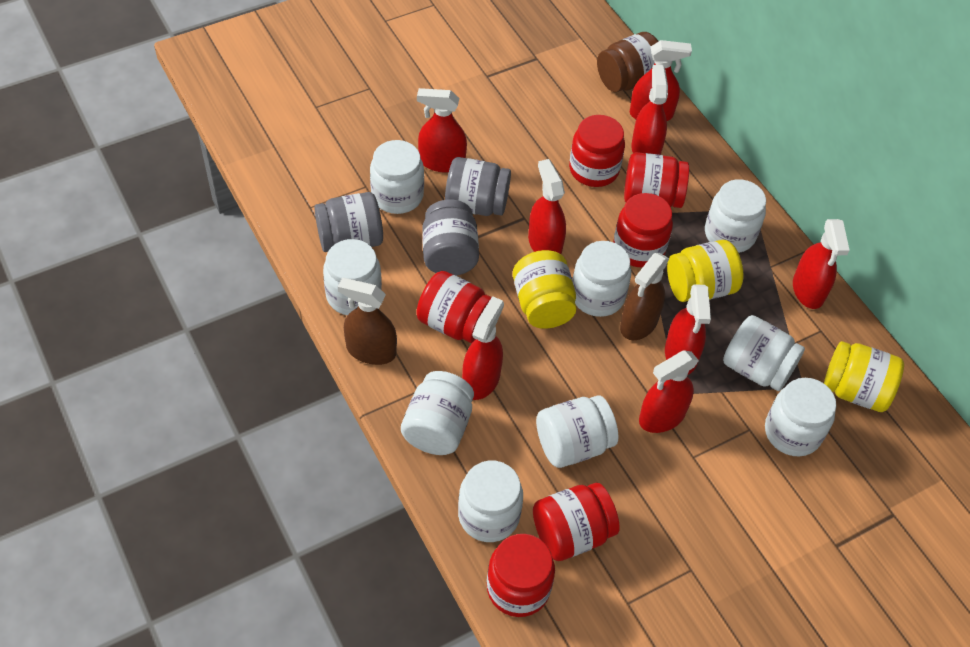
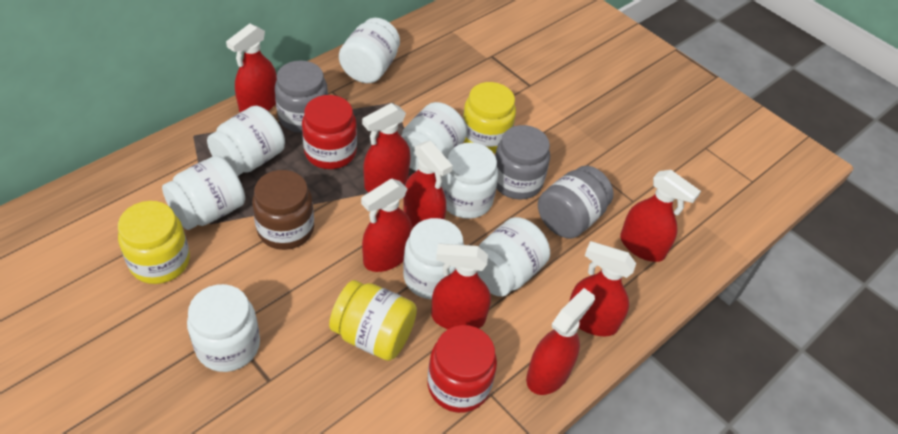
brown spray bottle: [338,278,397,365] [620,253,669,340] = 2 -> none = 0
red jar: [417,271,492,343] [487,534,555,617] [533,483,620,561] [569,115,625,187] [613,193,673,267] [624,152,689,208] = 6 -> [302,95,357,169] [427,325,497,413] = 2
white jar: [323,239,382,315] [370,140,424,214] [401,371,474,455] [458,460,523,542] [536,396,618,468] [572,241,631,317] [705,179,766,253] [723,315,805,391] [765,378,836,456] = 9 -> [162,156,245,230] [187,284,260,372] [207,106,285,176] [339,18,400,83] [401,102,467,171] [403,218,464,299] [441,143,498,219] [477,217,550,297] = 8

